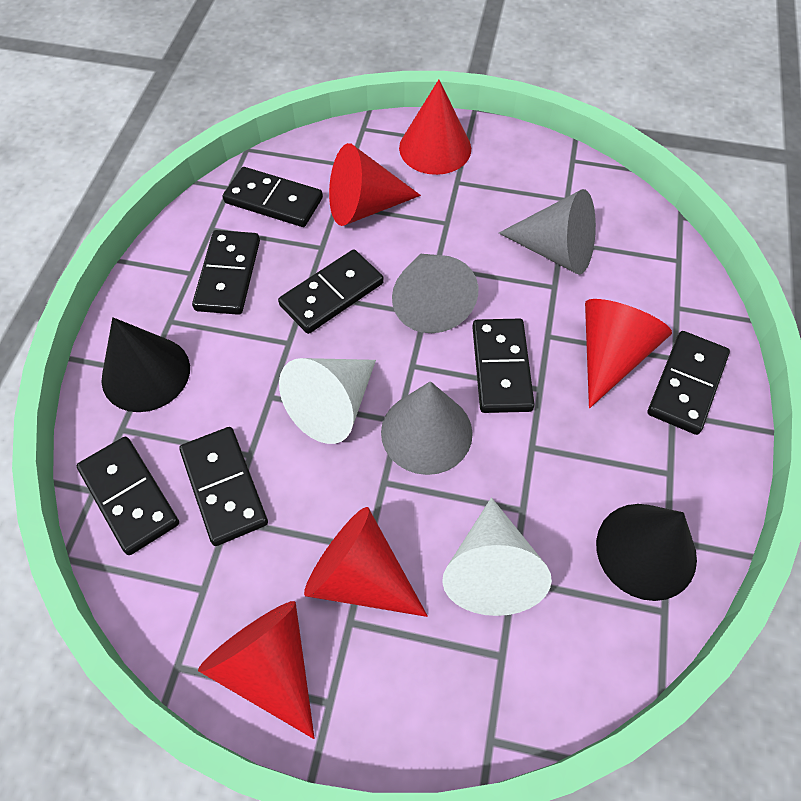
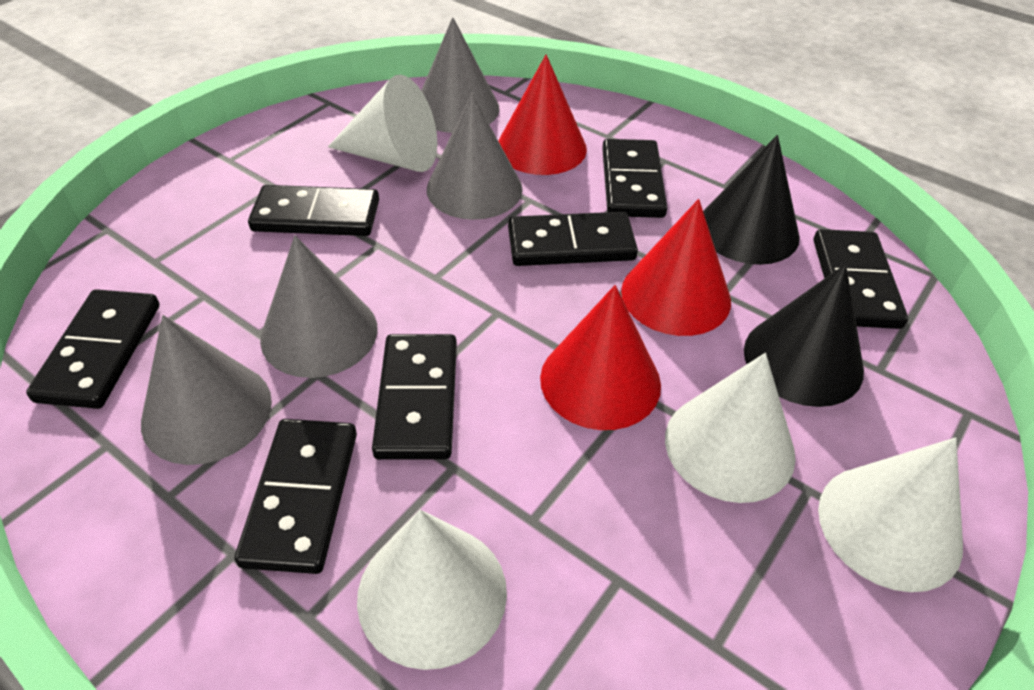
grey cone: [381,381,473,475] [392,254,478,333] [499,189,596,275] = 3 -> [141,315,272,465] [260,236,377,378] [421,17,499,133] [427,94,523,220] = 4
red cone: [198,601,315,739] [304,507,428,617] [329,143,421,226] [399,80,471,175] [585,299,672,408] = 5 -> [499,54,587,175] [540,285,661,430] [621,199,731,336] = 3
white cone: [279,358,376,444] [442,498,552,616] = 2 -> [328,75,437,172] [357,510,507,670] [665,353,796,503] [818,437,963,592] = 4

